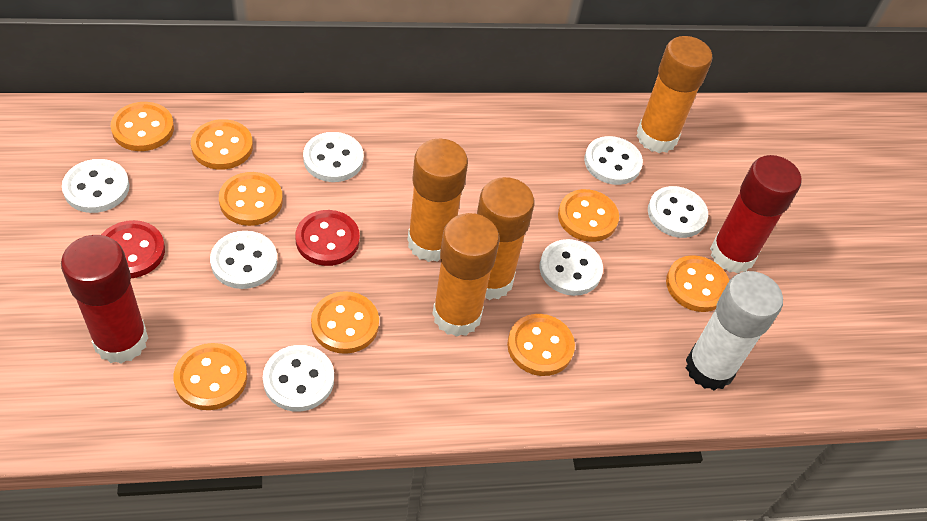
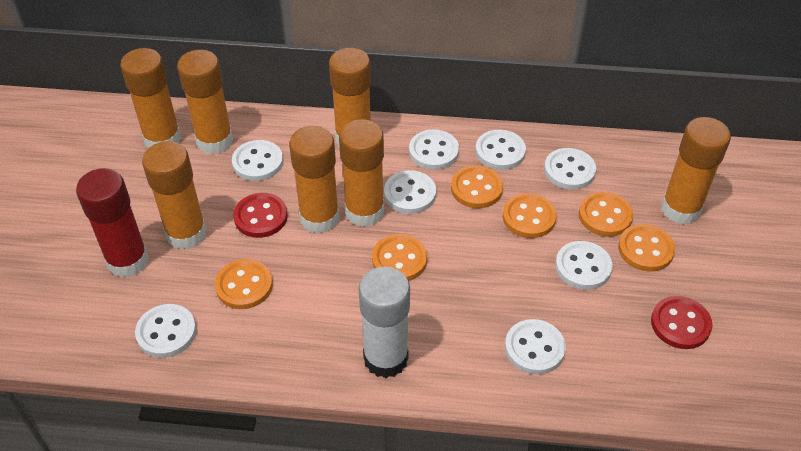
orange button: [111,102,174,151] [173,343,247,410] [191,119,253,170] [219,172,283,226] [311,291,379,354] [507,314,575,376] [558,189,619,242] [666,255,729,312] = 8 -> [215,259,273,309] [372,234,427,281] [451,165,503,208] [503,193,557,238] [579,192,634,237] [618,224,675,272] = 6
orange glue stick: [408,139,468,262] [433,213,499,337] [477,177,535,300] [637,36,712,153] = 4 -> [120,48,181,148] [142,141,207,250] [177,50,233,154] [289,126,339,234] [329,48,371,147] [339,119,384,227] [661,117,731,224] = 7
red glue stick: [61,235,148,364] [710,155,802,273] = 2 -> [76,168,149,277] = 1
white button: [62,159,130,213] [210,231,277,289] [263,345,334,412] [303,132,364,182] [539,239,603,296] [584,136,643,185] [648,186,708,238] = 7 -> [135,304,196,358] [232,140,283,181] [384,170,436,214] [409,129,459,170] [475,130,526,170] [505,319,566,374] [544,148,596,190] [555,241,613,290] = 8

